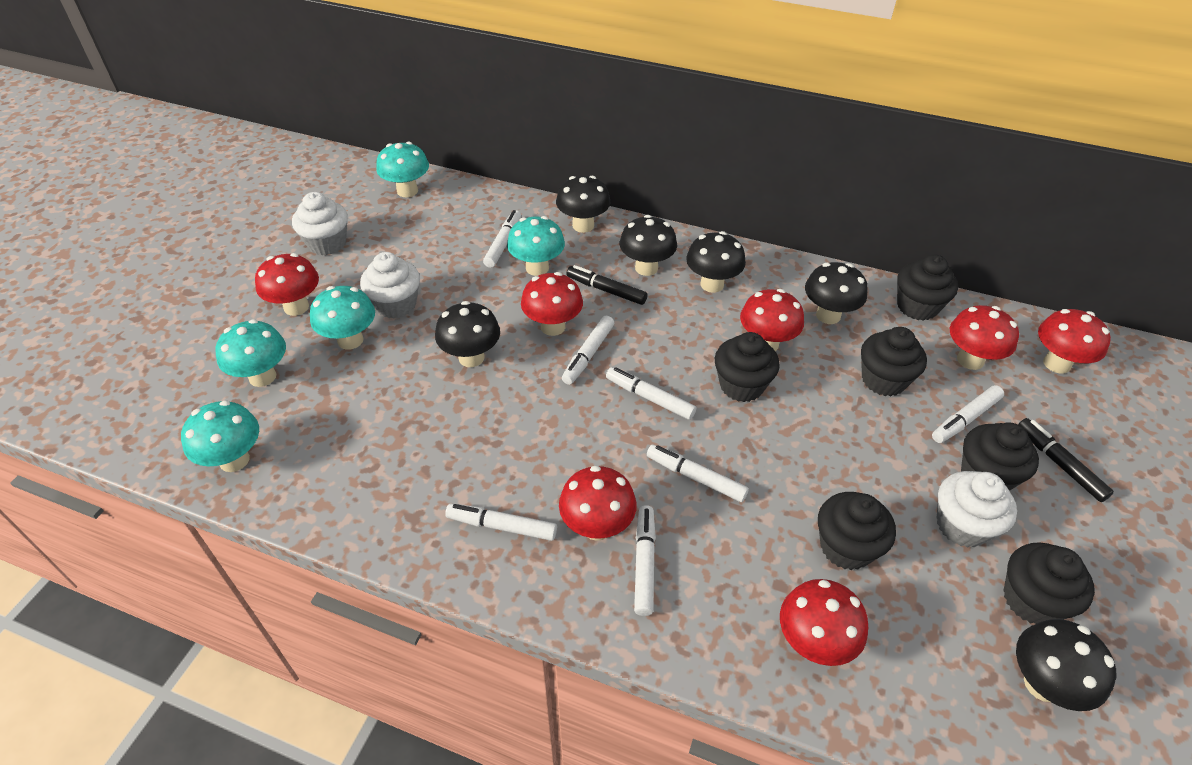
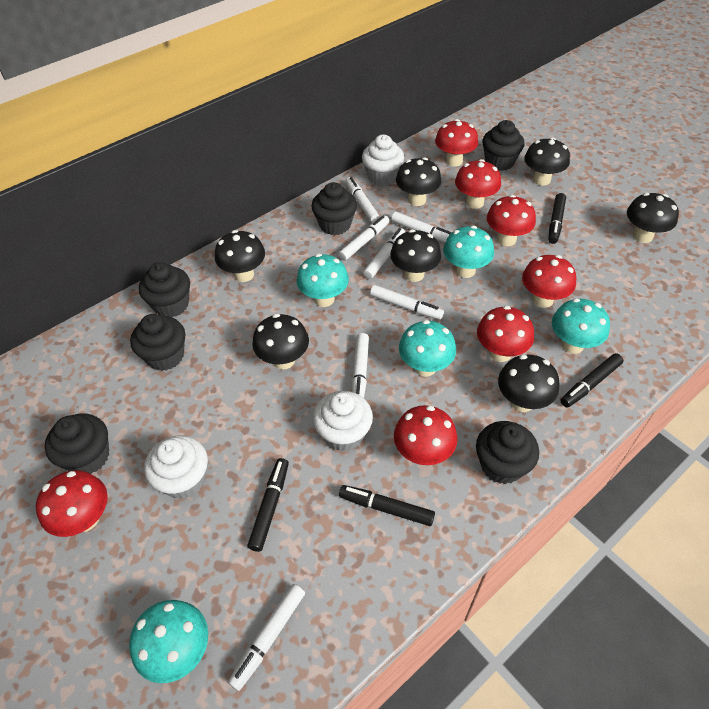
black marker: [566,265,648,305] [1018,418,1114,502] = 2 -> [247,458,289,552] [339,485,435,526] [548,193,566,244] [561,353,624,407] = 4
black mushroom: [435,301,500,367] [556,176,610,233] [620,215,677,276] [686,231,746,293] [805,262,868,324] [1016,619,1116,711] = 6 -> [215,230,265,282] [252,314,309,370] [390,229,441,282] [396,157,442,206] [498,355,560,412] [524,137,570,186] [627,193,679,243] = 7

